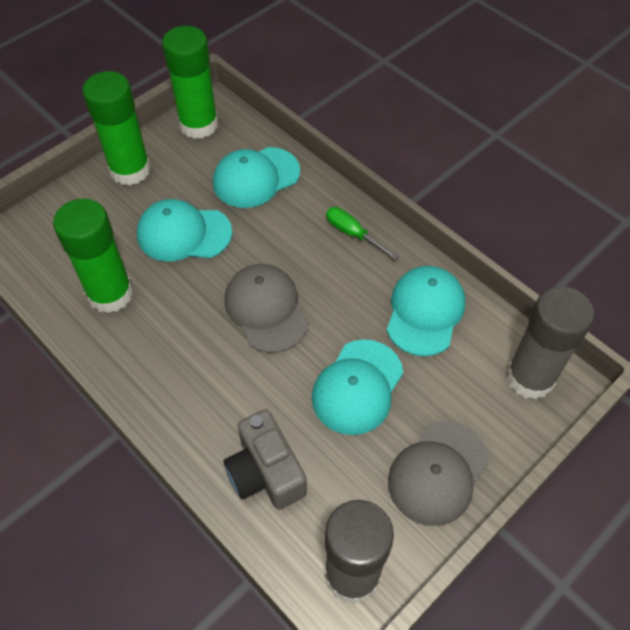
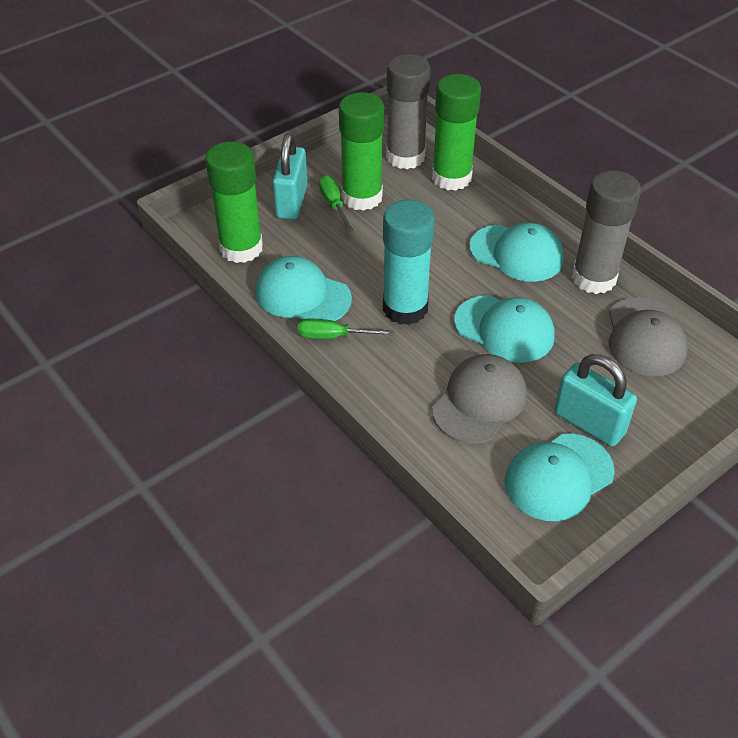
green screwdriver: [326,207,399,260] = 1 -> [298,318,394,339] [319,175,353,231] = 2
grey camera: [224,409,307,510] = 1 -> none = 0
turquoise glue stick: none = 0 -> [383,199,435,325] = 1
turquoise padlock: none = 0 -> [273,133,307,220] [555,354,637,446] = 2

